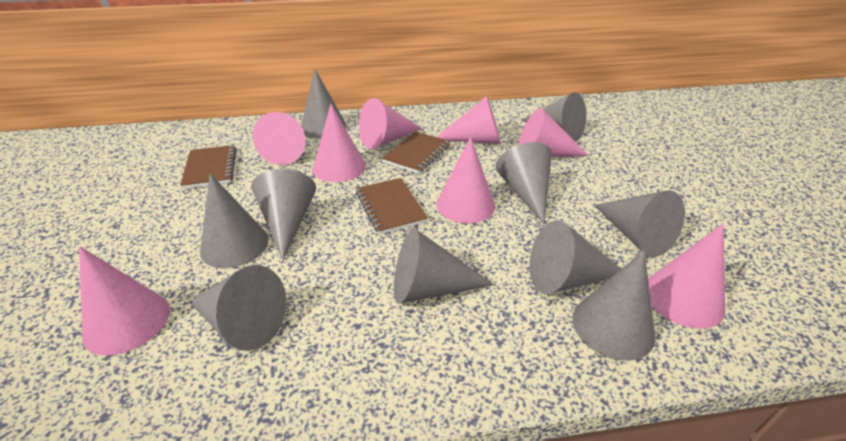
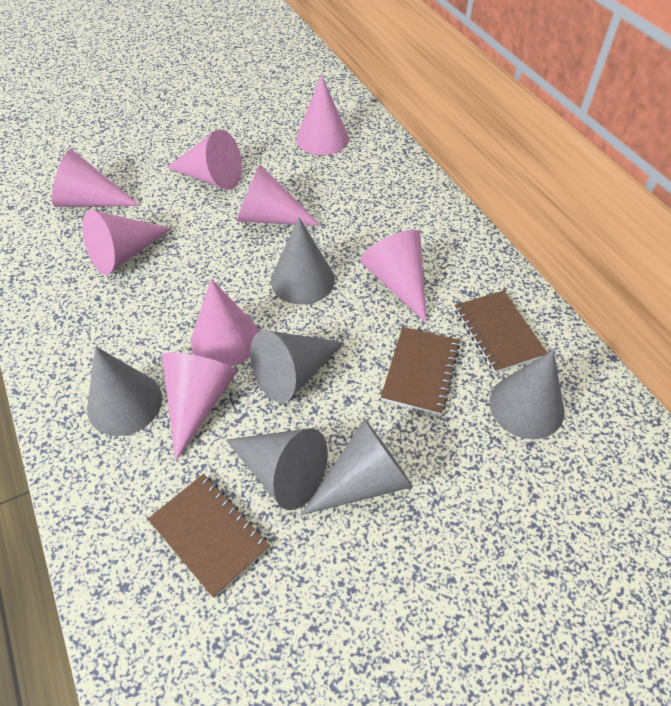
grey cone: [189,265,287,351] [200,173,269,268] [251,169,316,261] [301,69,347,139] [394,228,494,304] [496,142,552,224] [522,92,587,142] [529,220,621,294] [572,251,656,361] [594,190,685,257] = 10 -> [87,346,162,436] [226,428,328,510] [250,330,344,403] [271,217,335,305] [301,419,413,515] [489,350,564,439] = 6

